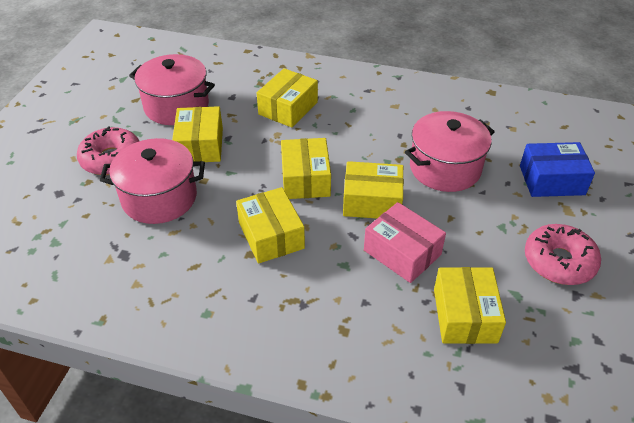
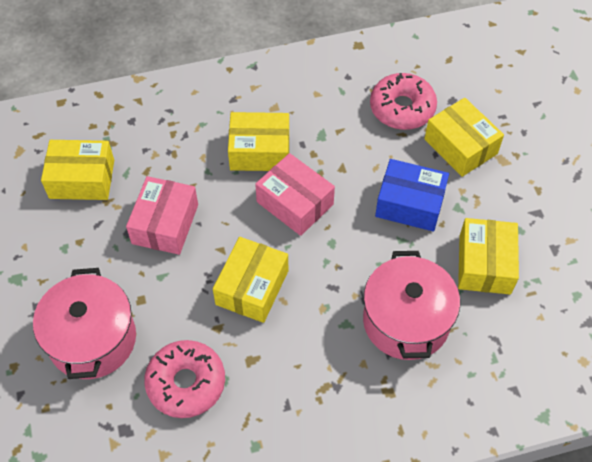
pink box: [364,202,446,283] = 1 -> [126,176,198,255] [255,153,335,236] = 2
pink pot: [99,138,205,224] [129,54,215,125] [405,111,495,192] = 3 -> [33,268,136,379] [363,251,460,360] = 2
yellow box: [172,106,223,162] [236,187,305,264] [257,68,318,128] [281,138,331,199] [343,161,404,218] [434,267,506,344] = 6 -> [41,140,114,200] [213,237,288,323] [228,112,289,171] [424,98,504,177] [458,218,519,294] = 5

